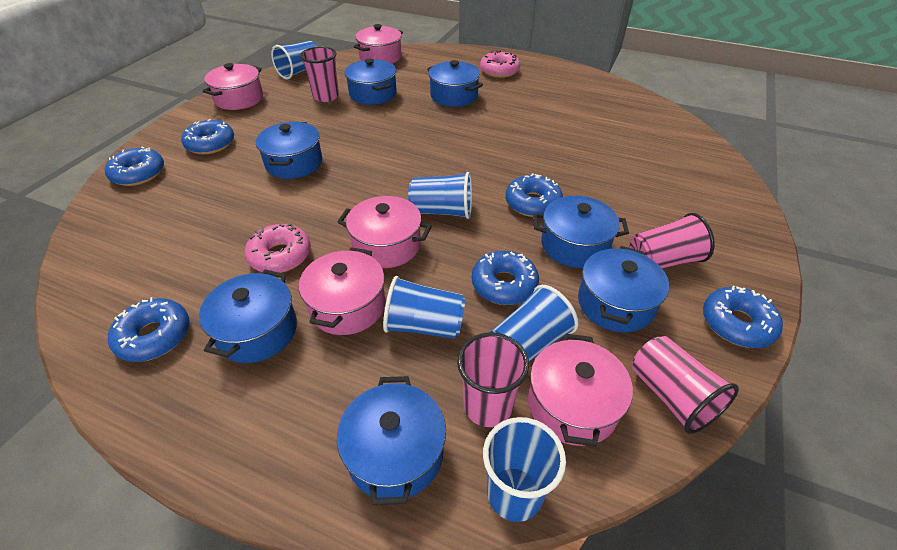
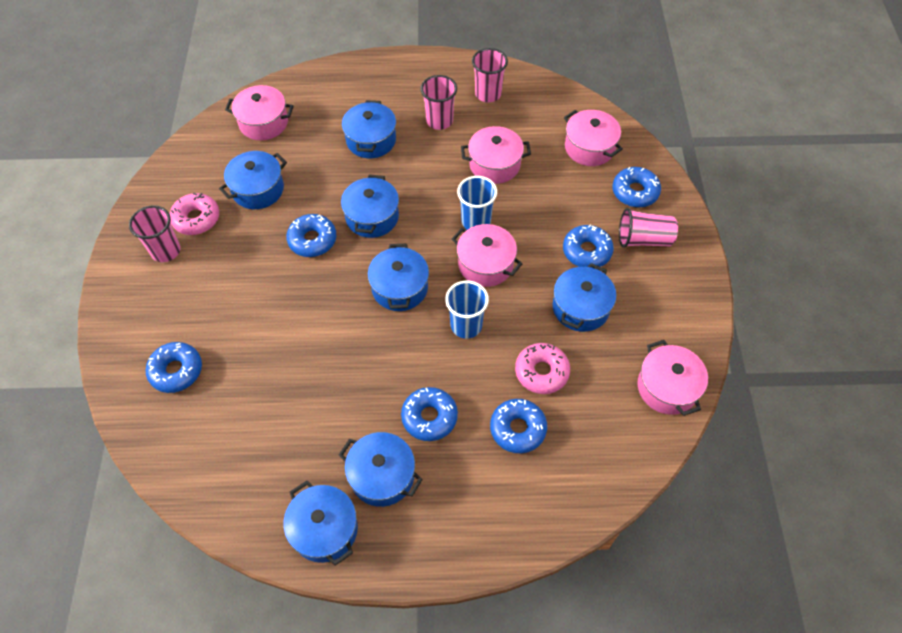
blue cup: [271,41,317,79] [383,276,466,339] [408,172,472,219] [483,417,566,522] [490,285,579,362] = 5 -> [445,281,489,339] [457,176,497,230] = 2

